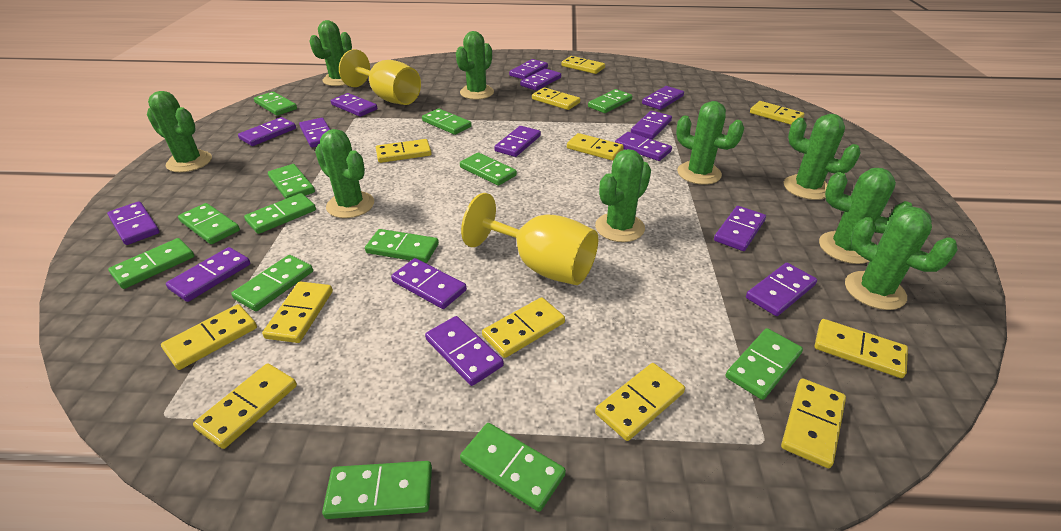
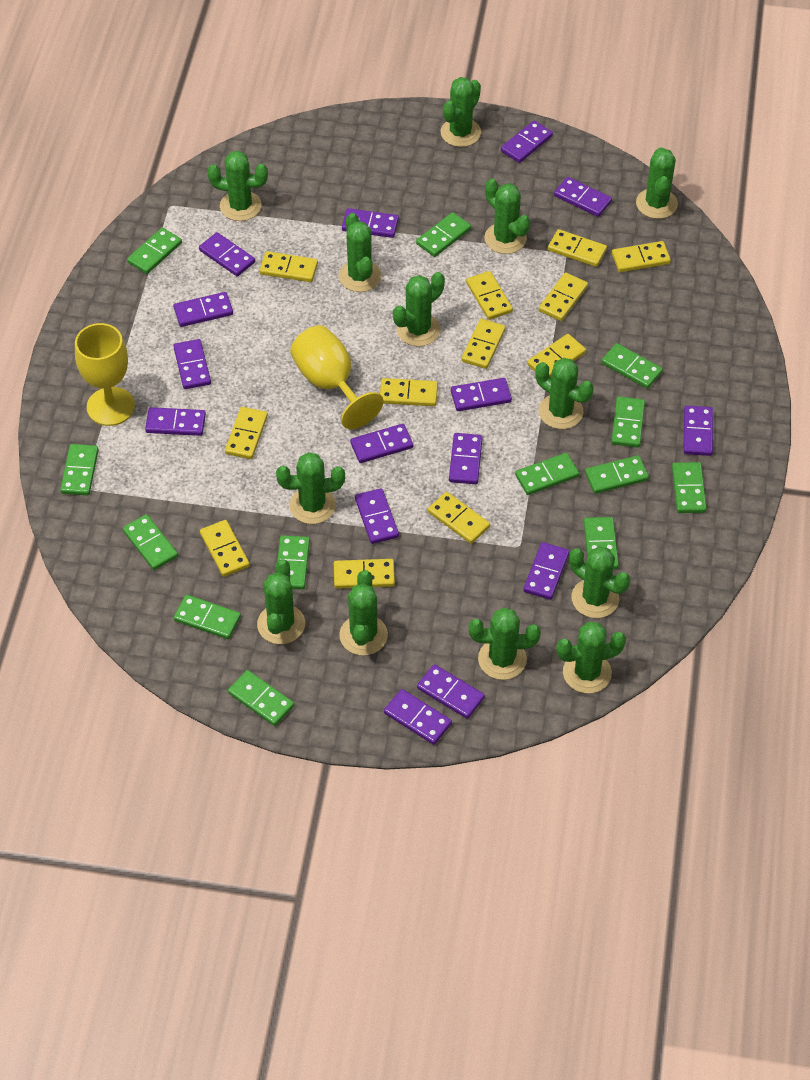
green cactus: [147,91,212,172] [309,20,352,86] [315,129,374,218] [456,31,494,100] [595,149,651,242] [676,101,744,185] [784,114,861,200] [819,168,912,264] [845,207,958,310] = 9 -> [207,151,268,221] [257,559,305,644] [276,452,345,524] [339,213,381,292] [339,570,388,655] [393,272,445,346] [441,77,481,147] [469,608,541,680] [484,178,530,254] [536,358,593,429] [556,622,626,694] [569,546,630,618] [636,147,678,219] = 13

